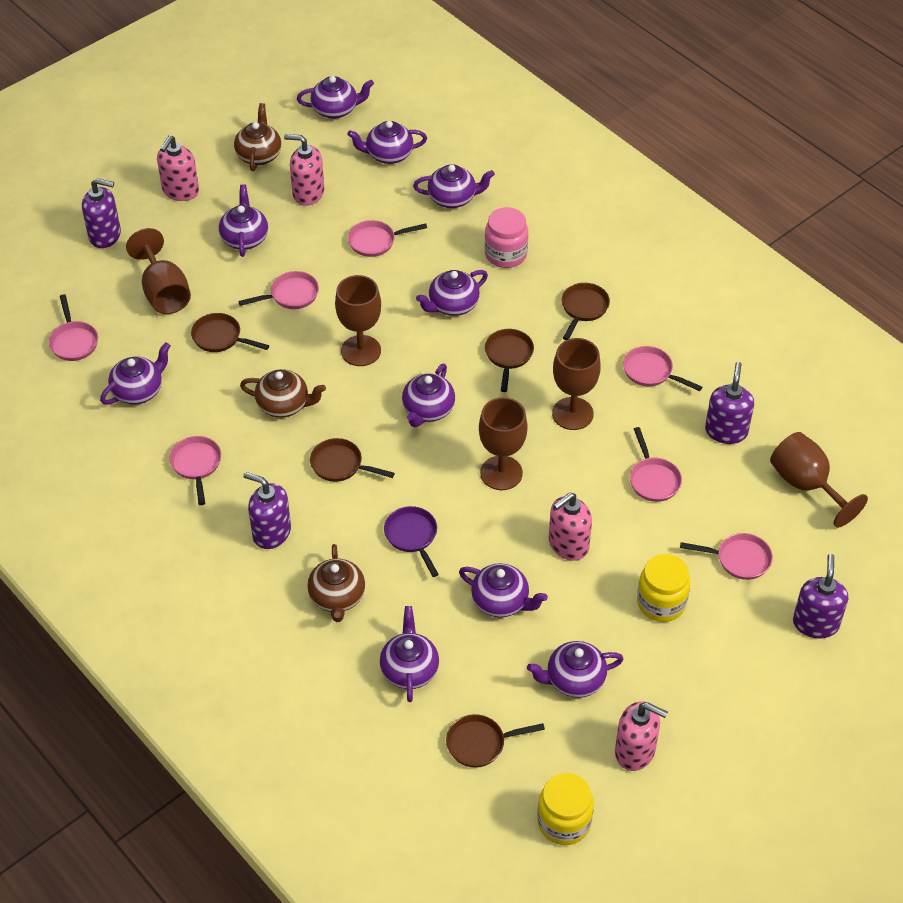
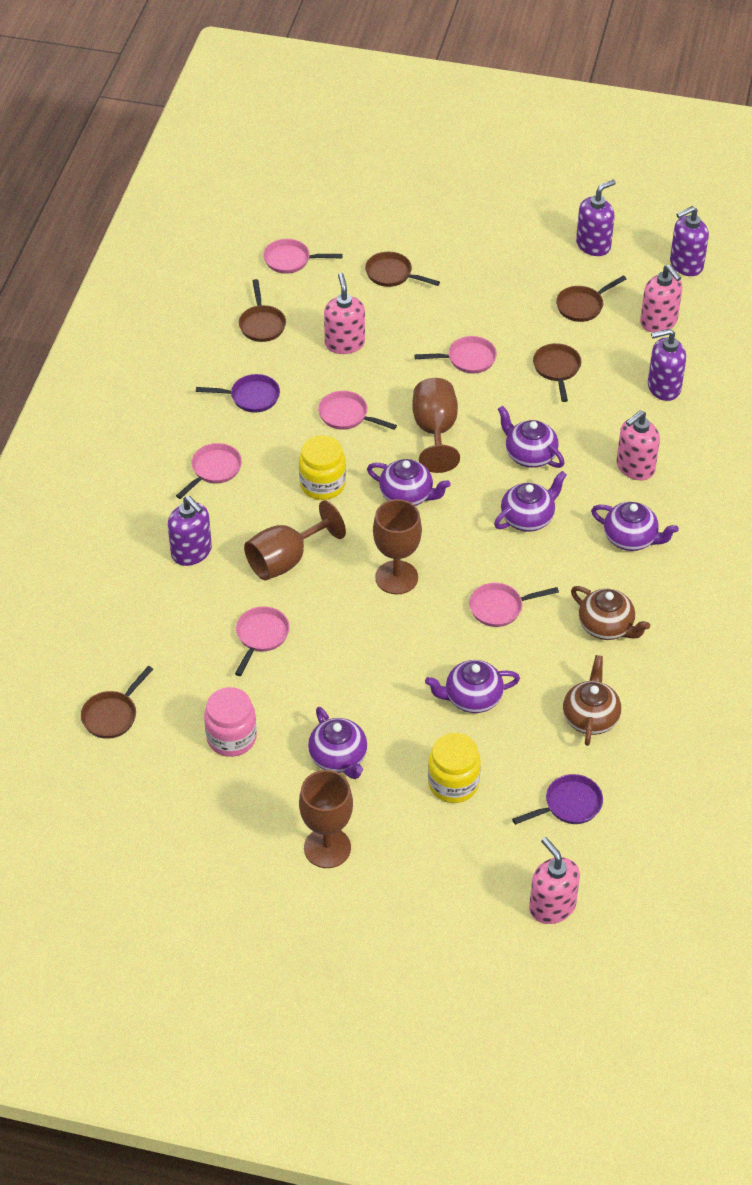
brown goblet: [126,228,191,314] [335,275,381,366] [479,397,528,490] [552,338,601,430] [770,432,868,528] = 5 -> [244,500,346,580] [299,770,353,868] [373,499,422,595] [412,378,460,473] = 4
brown teapot: [234,103,281,171] [240,369,326,418] [307,544,365,622] = 3 -> [563,655,621,746] [571,586,650,640] = 2
pink pan: [49,294,98,361] [169,436,221,505] [238,271,319,309] [348,220,427,257] [623,346,702,391] [630,427,682,502] [680,533,773,580] = 7 -> [176,443,242,499] [235,606,290,676] [263,239,343,274] [318,391,397,430] [414,336,497,373] [469,583,559,627] = 6
purple pan: [384,506,439,577] = 1 -> [196,374,280,413] [512,774,603,825] = 2
purple teapot: [100,342,171,405] [219,184,268,257] [297,76,374,119] [347,121,427,164] [380,606,439,702] [402,364,455,427] [413,164,495,208] [416,270,488,316] [459,563,548,617] [527,641,624,698] = 10 -> [308,707,367,779] [367,459,451,506] [425,660,520,713] [494,471,567,532] [498,406,565,468] [591,502,679,551] = 6

